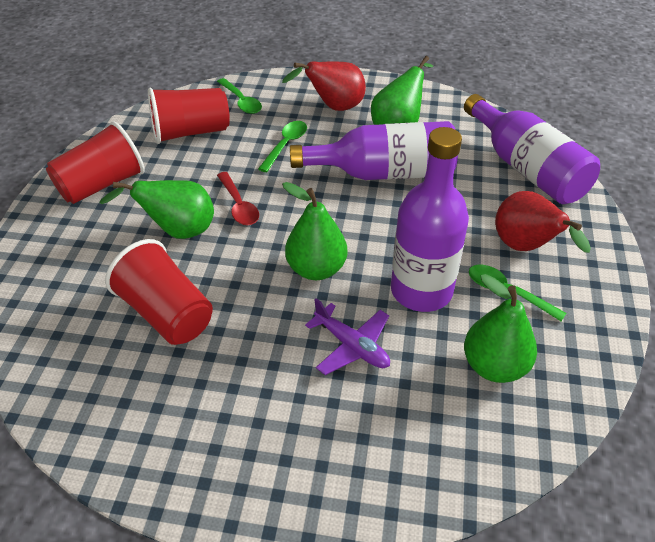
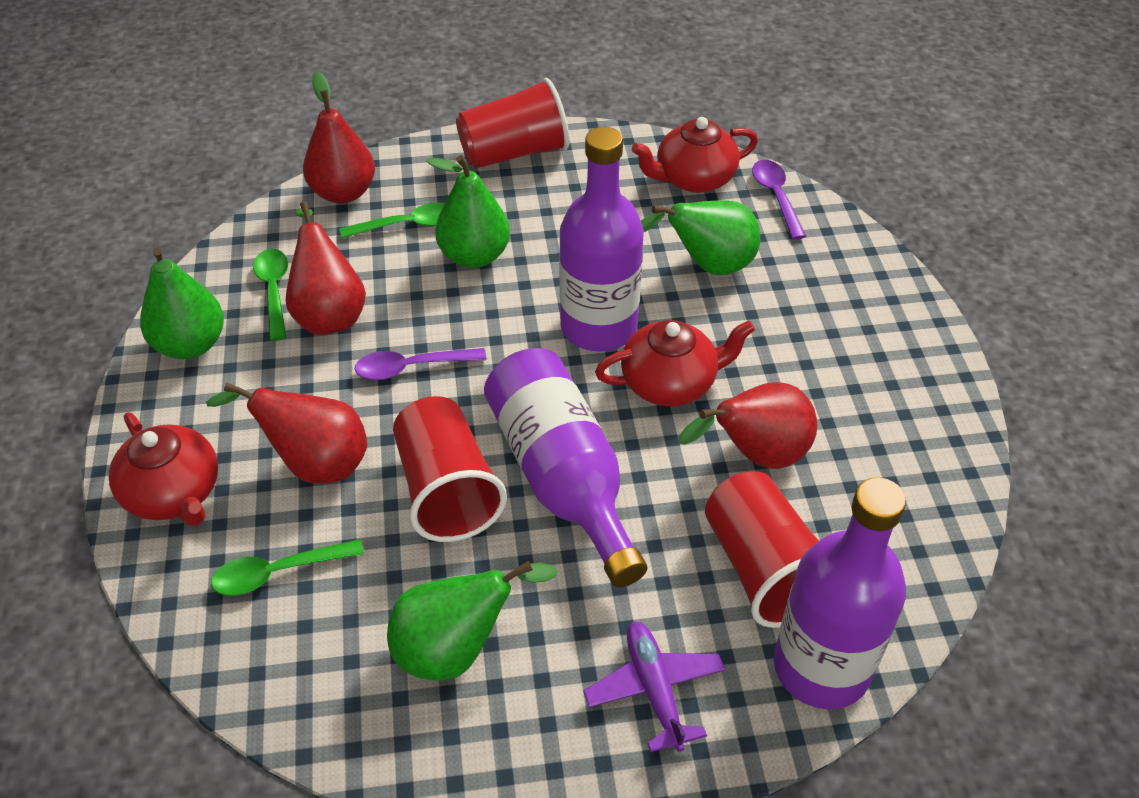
purple spoon: none = 0 -> [355,348,487,380] [752,160,806,239] = 2
red pear: [282,61,366,111] [495,191,591,253] = 2 -> [206,382,367,484] [286,201,366,335] [303,71,375,203] [679,382,817,469] = 4
red spoon: [217,172,259,225] = 1 -> none = 0
red teapot: none = 0 -> [109,412,218,526] [595,320,755,406] [632,117,758,193] = 3

